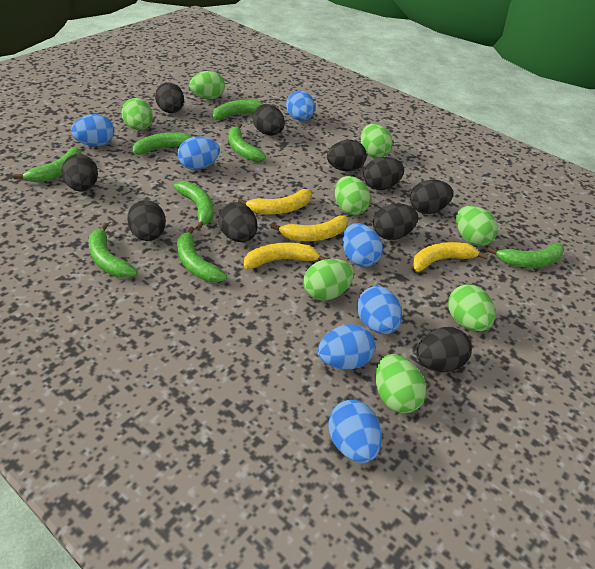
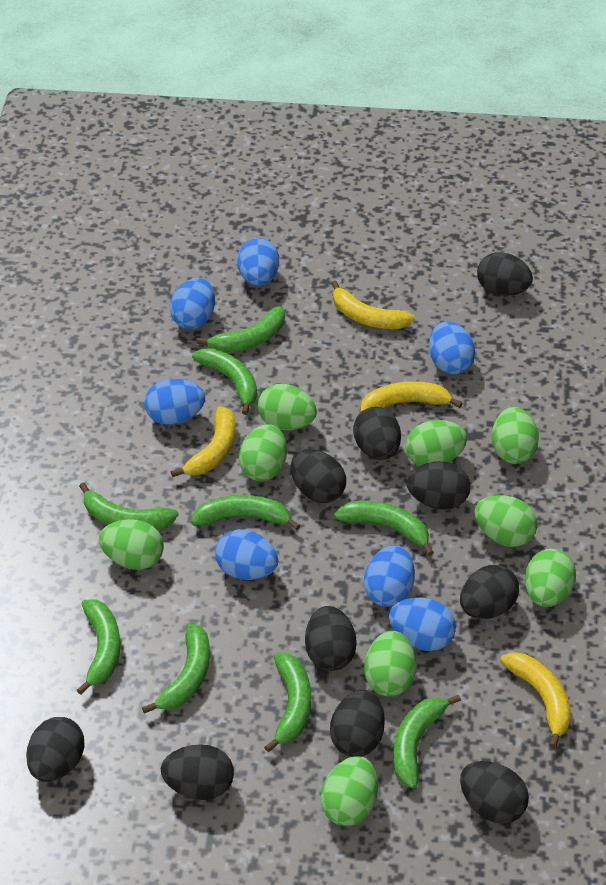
green banana: [13,147,82,183] [89,223,138,278] [133,132,192,155] [173,181,214,230] [177,226,227,282] [213,100,263,120] [228,123,266,161] [487,243,564,268] = 8 -> [77,599,120,695] [79,483,179,530] [142,623,210,714] [191,495,300,530] [192,348,257,415] [196,306,285,353] [264,653,311,752] [334,501,434,556] [393,695,461,788] = 9
green egg: [122,98,153,130] [189,71,225,99] [304,259,354,301] [335,176,371,215] [360,124,393,158] [376,354,426,413] [448,284,495,331] [456,206,498,246] = 8 -> [99,519,164,570] [239,424,287,481] [258,384,317,430] [321,756,378,826] [364,631,416,697] [406,420,467,466] [474,495,537,547] [492,407,539,464] [525,549,576,607] = 9

